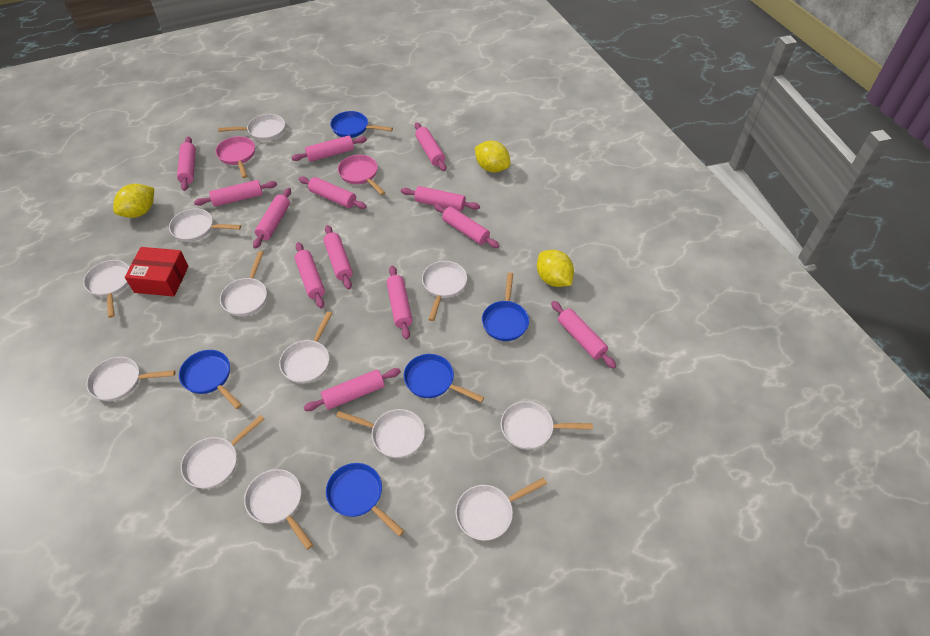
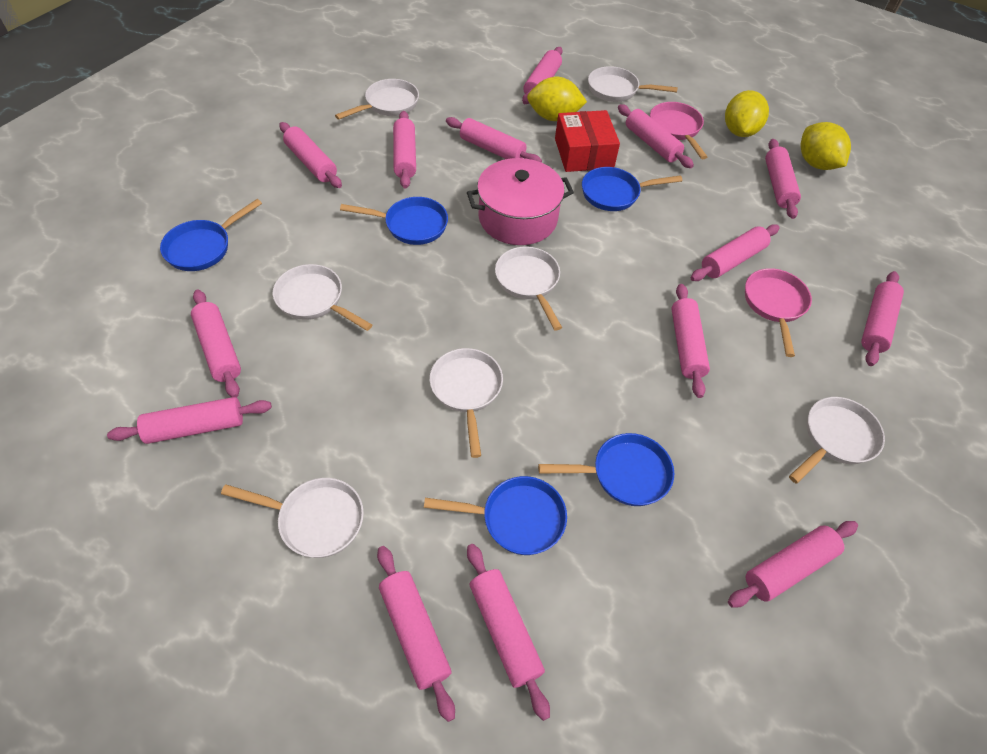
pink pot: none = 0 -> [467,158,574,245] = 1
pink rolling pin: [177,137,196,191] [194,180,277,207] [253,188,291,249] [291,136,367,162] [294,242,325,308] [299,177,367,209] [303,368,401,411] [324,225,353,290] [386,266,413,339] [401,186,480,211] [415,122,446,171] [434,204,499,248] [551,301,616,369] = 13 -> [107,397,272,444] [191,290,241,397] [279,122,342,188] [377,546,455,722] [393,111,416,189] [446,117,542,163] [467,544,550,721] [522,47,563,104] [618,104,694,168] [671,284,710,398] [690,224,780,281] [728,521,858,608] [765,139,801,219] [861,271,904,366] = 14
white pan: [83,260,130,318] [86,357,175,401] [169,208,241,242] [181,415,264,489] [218,114,285,141] [220,251,267,317] [244,469,313,550] [279,311,332,384] [336,409,425,458] [422,261,467,321] [456,478,547,541] [501,401,593,450] = 12 -> [221,478,364,558] [273,264,372,331] [335,79,419,120] [429,348,503,458] [495,247,562,331] [588,66,678,102] [789,397,885,484] = 7

